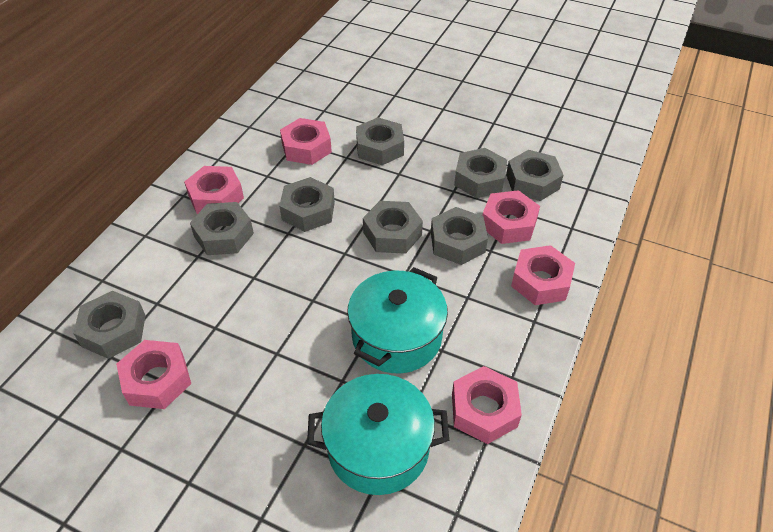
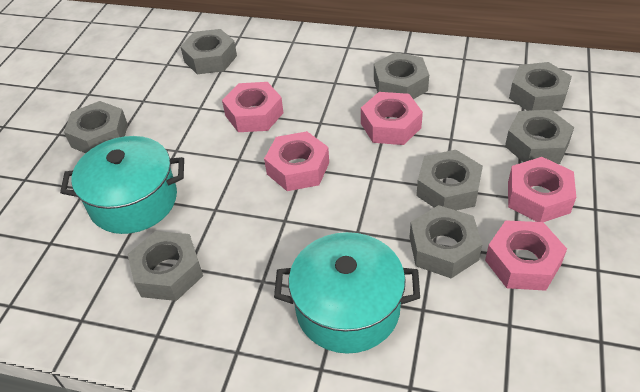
pink nut: [116,340,191,409] [184,166,244,214] [280,118,332,165] [452,366,522,444] [482,190,540,244] [511,245,575,305] = 6 -> [222,82,283,132] [264,131,329,191] [361,92,423,145] [485,220,567,291] [508,157,576,222] = 5

